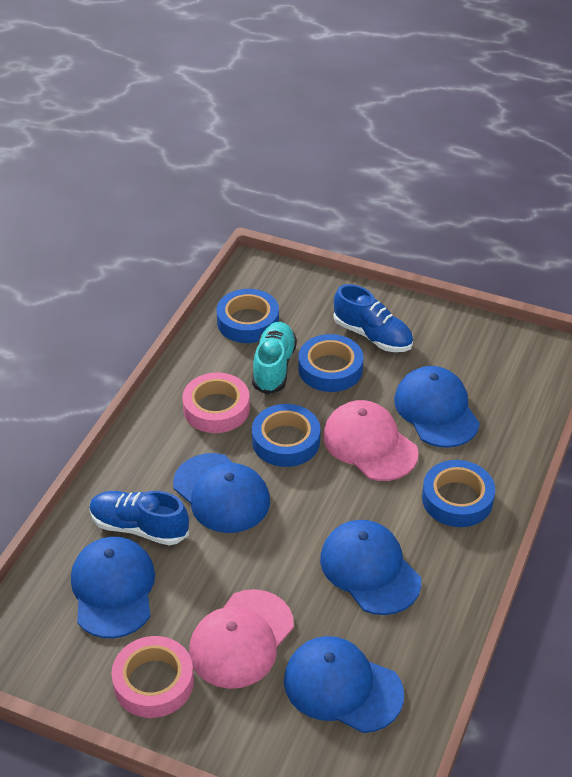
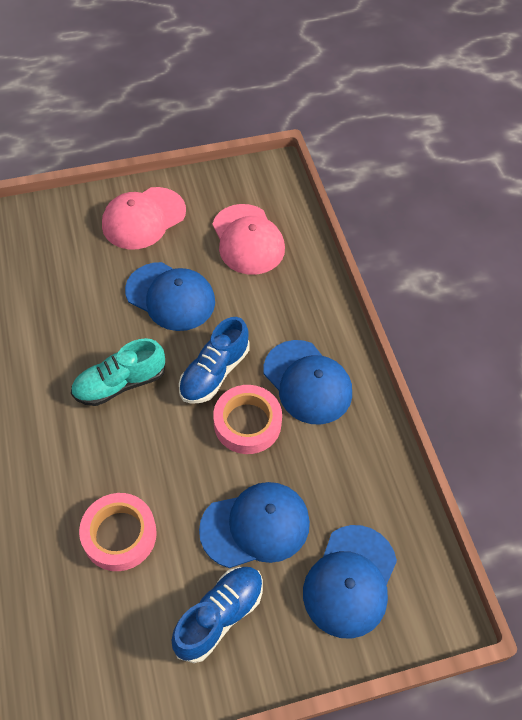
blue cap: [71,537,155,638] [173,453,270,533] [284,636,404,733] [320,520,421,615] [394,366,480,448] = 5 -> [125,262,215,331] [199,482,310,568] [263,340,352,425] [303,525,397,639] = 4
blue tape: [217,289,279,343] [252,404,320,467] [298,334,364,392] [422,460,495,527] = 4 -> none = 0

